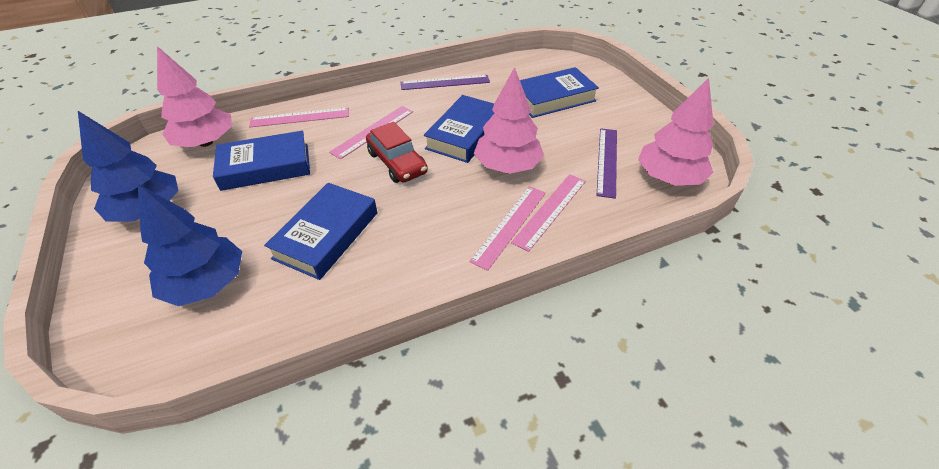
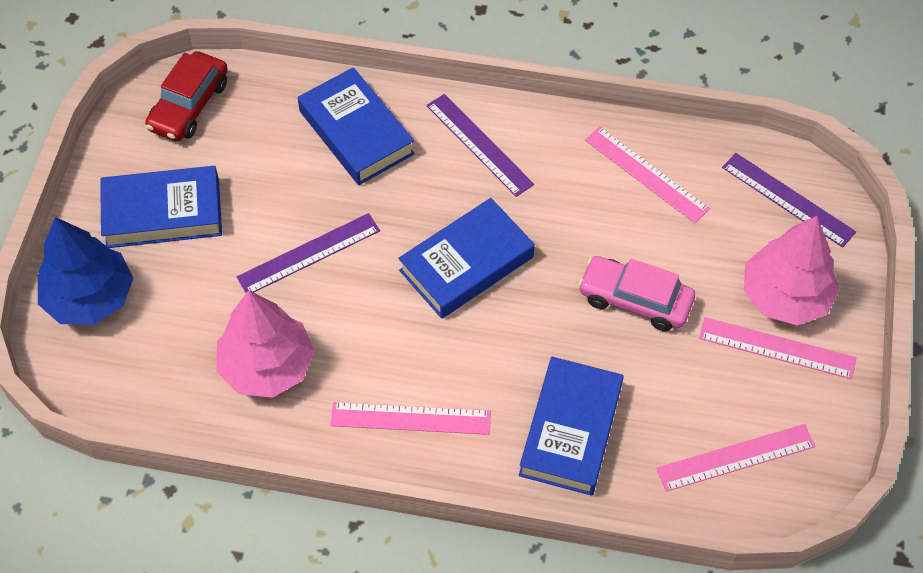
blue tree: [78,111,179,221] [138,184,242,306] = 2 -> [38,217,133,325] = 1
pink car: none = 0 -> [578,256,695,331] = 1
pink tree: [157,46,232,147] [474,67,544,174] [638,78,714,186] = 3 -> [216,290,315,398] [744,216,840,326] = 2
purple ruler: [401,75,490,90] [596,128,617,199] = 2 -> [237,213,380,293] [426,94,534,197] [722,153,856,248] = 3

